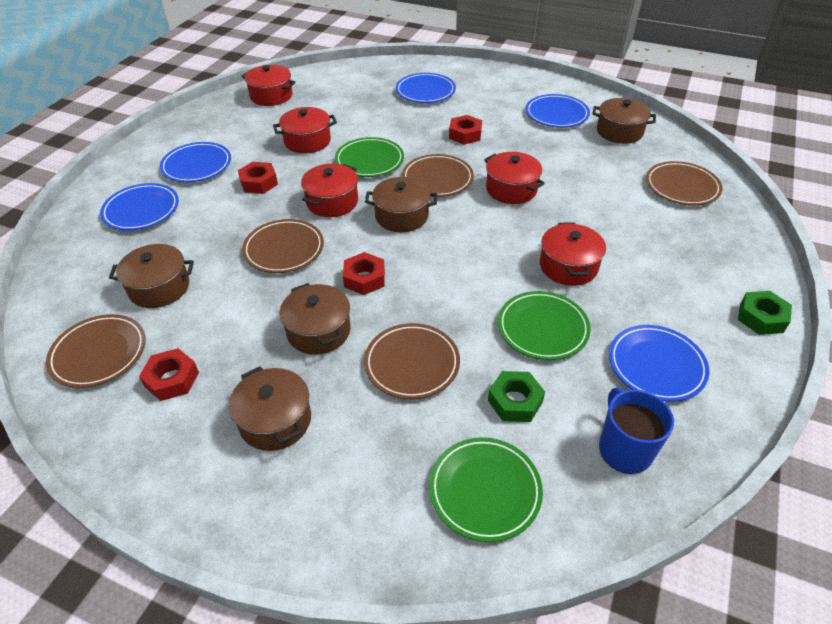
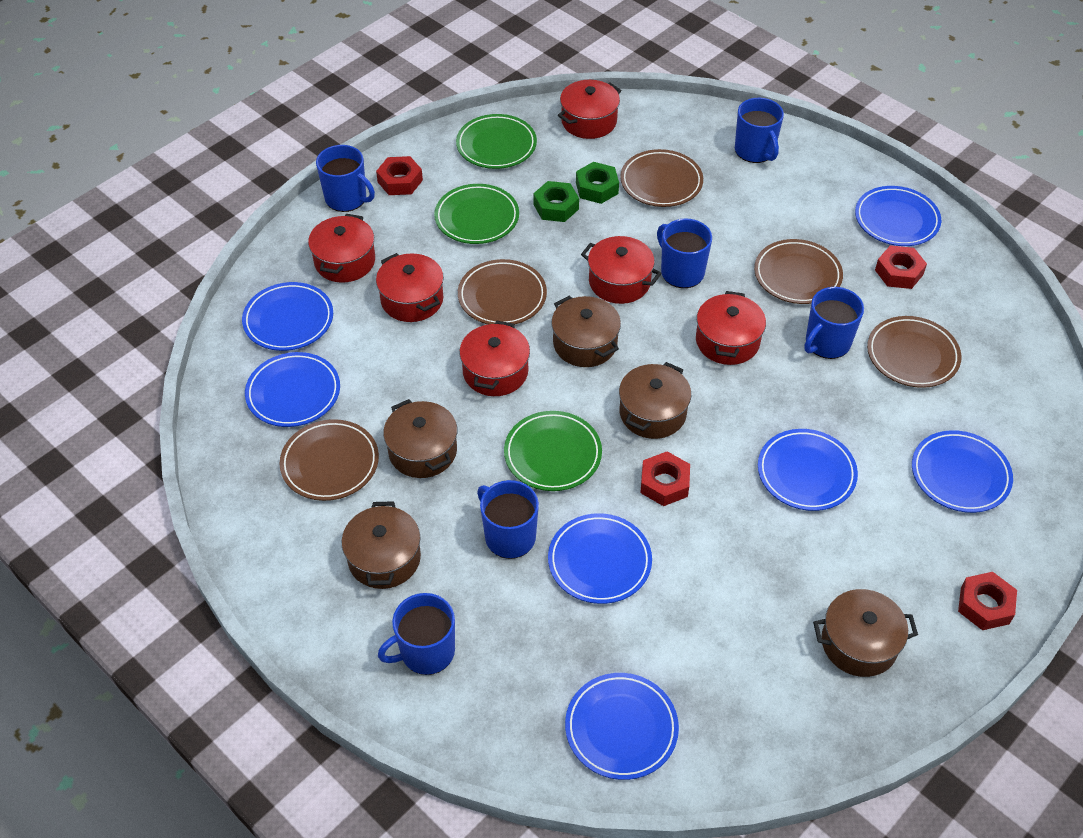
blue mug: [599,388,674,474] = 1 -> [316,145,375,212] [378,593,455,675] [477,480,539,559] [657,219,712,288] [735,98,784,163] [804,287,864,359] = 6
blue plate: [100,183,179,231] [160,142,231,182] [396,73,456,103] [526,94,590,128] [609,325,709,402] = 5 -> [242,282,333,351] [245,352,340,427] [548,513,652,604] [565,673,679,780] [758,429,858,511] [855,186,941,246] [912,430,1013,513] = 7
red pot: [242,65,296,106] [273,107,337,153] [301,164,358,217] [484,152,545,204] [540,222,606,286] = 5 -> [308,214,375,283] [376,253,444,322] [459,320,530,396] [558,80,622,139] [581,236,662,304] [696,291,766,365] = 6

